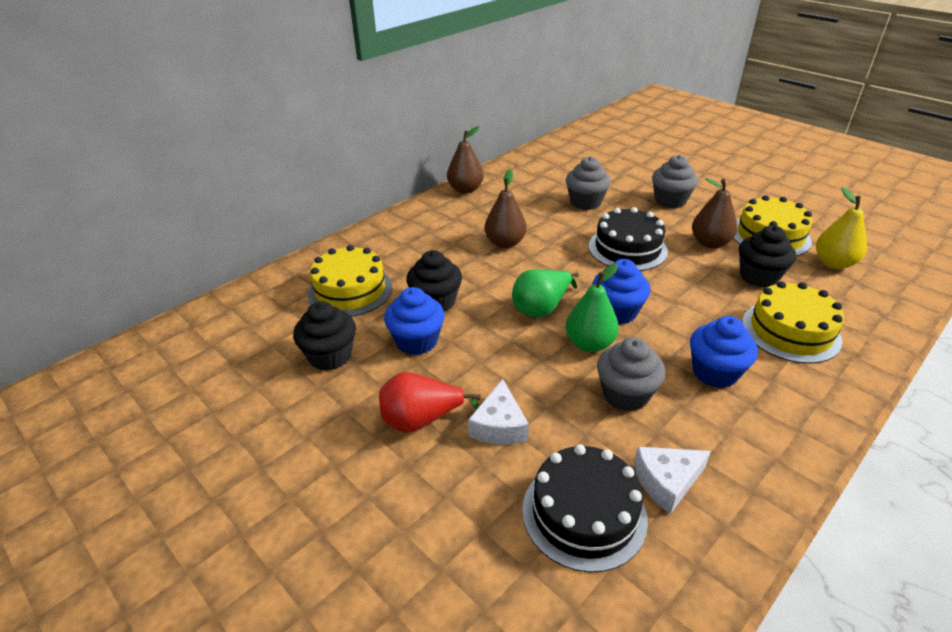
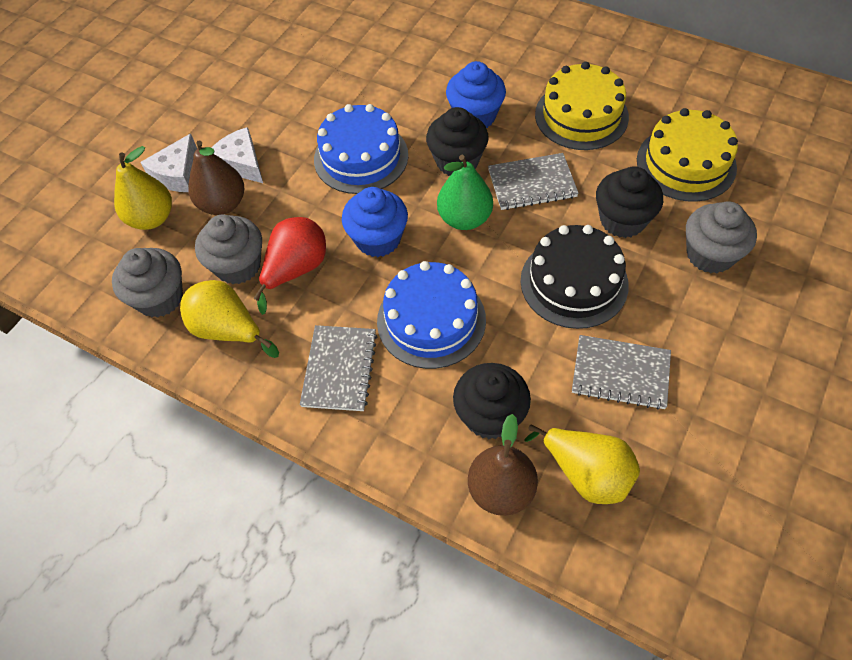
black cake: [522,444,648,573] [589,207,668,271] = 2 -> [521,225,629,329] = 1
blue cake: none = 0 -> [314,104,408,194] [377,261,486,369] = 2
blue cupcake: [384,287,445,355] [592,259,651,325] [690,316,758,388] = 3 -> [342,187,408,257] [446,61,506,128] = 2
brown pear: [447,126,484,194] [484,170,527,248] [692,178,737,249] = 3 -> [188,140,244,215] [468,414,538,516] = 2
green pear: [512,269,579,318] [565,263,619,352] = 2 -> [437,155,493,230] = 1
grey notebook: none = 0 -> [300,325,377,411] [488,153,579,210] [572,335,671,410] = 3
yellow cake: [308,245,392,317] [733,195,813,256] [742,281,844,364] = 3 -> [535,62,629,150] [637,108,738,202] = 2
yellow pear: [816,187,867,269] = 1 -> [114,146,172,230] [180,280,279,358] [524,425,640,504] = 3

